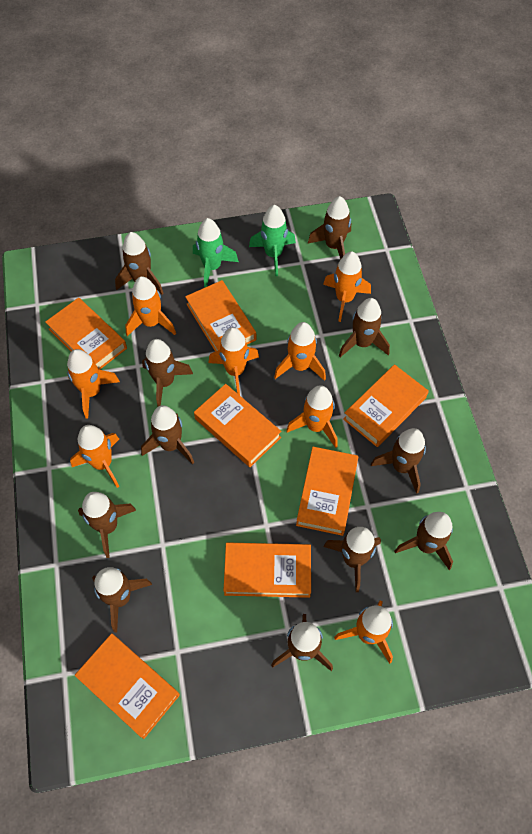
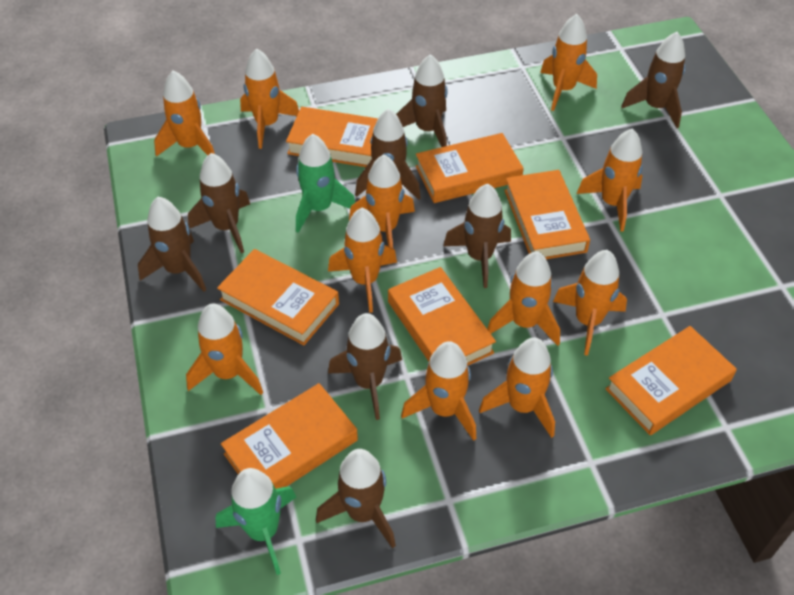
brown rocket: [78,492,136,558] [92,567,152,632] [115,232,164,295] [141,405,194,464] [142,339,193,407] [271,614,333,671] [308,196,351,260] [323,527,381,592] [339,298,390,357] [371,428,426,494] [394,512,453,570] = 11 -> [138,197,206,292] [188,153,250,253] [316,449,396,549] [328,313,402,420] [355,109,421,200] [396,54,448,147] [443,184,511,288] [621,32,685,128] = 8
orange rocket: [67,349,120,419] [70,425,119,488] [125,276,176,336] [209,327,259,395] [274,322,326,381] [286,385,338,448] [323,251,371,322] [334,601,393,664] = 8 -> [154,71,215,157] [186,304,263,395] [240,48,299,149] [328,208,397,313] [349,154,415,248] [401,341,476,441] [479,338,555,438] [487,251,560,346] [540,14,597,111] [553,250,627,356] [576,128,643,232] = 11

